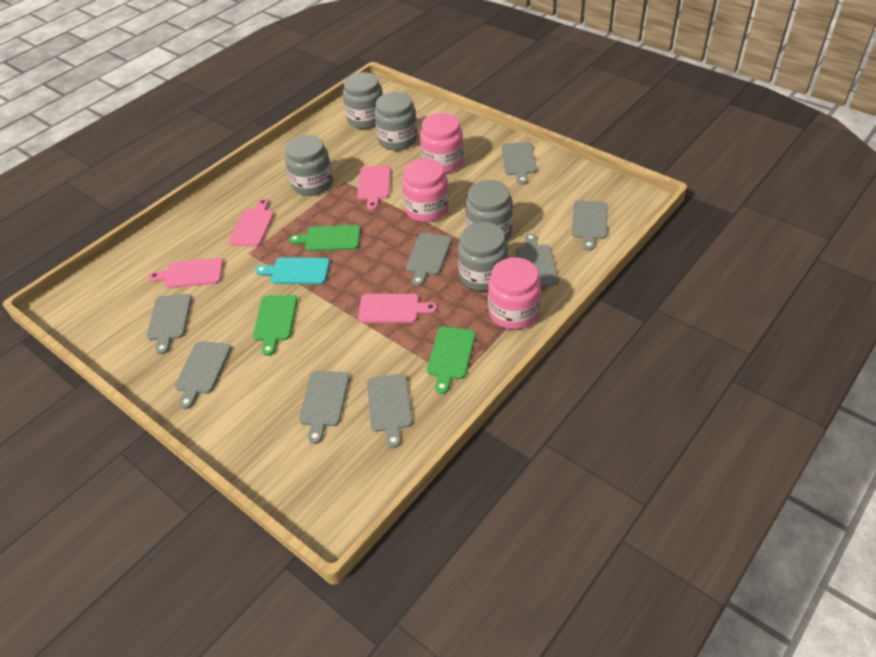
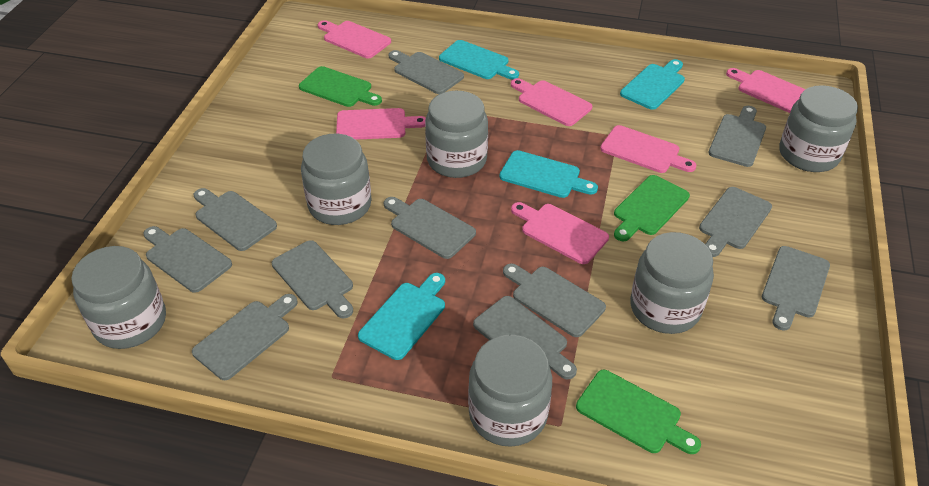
grey cutting board: [147,294,192,355] [175,341,231,409] [299,371,350,444] [367,374,413,448] [406,233,452,286] [502,142,537,185] [516,233,558,287] [572,200,608,251] = 8 -> [144,226,232,293] [192,294,298,380] [194,188,277,251] [272,240,353,318] [384,197,476,259] [388,50,464,94] [473,296,577,379] [503,264,606,337] [699,187,772,257] [709,106,766,167] [762,246,830,331] = 11
grey jar: [285,135,333,196] [343,72,383,129] [374,92,418,150] [458,222,508,291] [465,180,513,240] = 5 -> [71,246,166,349] [301,134,371,225] [425,91,488,178] [468,335,552,447] [630,232,714,334] [779,85,858,172] = 6
pink cutting board: [148,258,224,288] [229,199,274,247] [357,165,391,210] [358,294,437,323] = 4 -> [318,20,391,58] [336,108,426,140] [511,78,592,126] [511,202,609,264] [600,125,697,173] [726,68,806,113] = 6
pink jar: [402,158,449,222] [420,113,464,173] [488,257,541,330] = 3 -> none = 0
turquoise cutting board: [255,257,330,284] = 1 -> [358,273,445,360] [439,40,519,79] [499,150,598,198] [620,59,685,110] = 4

